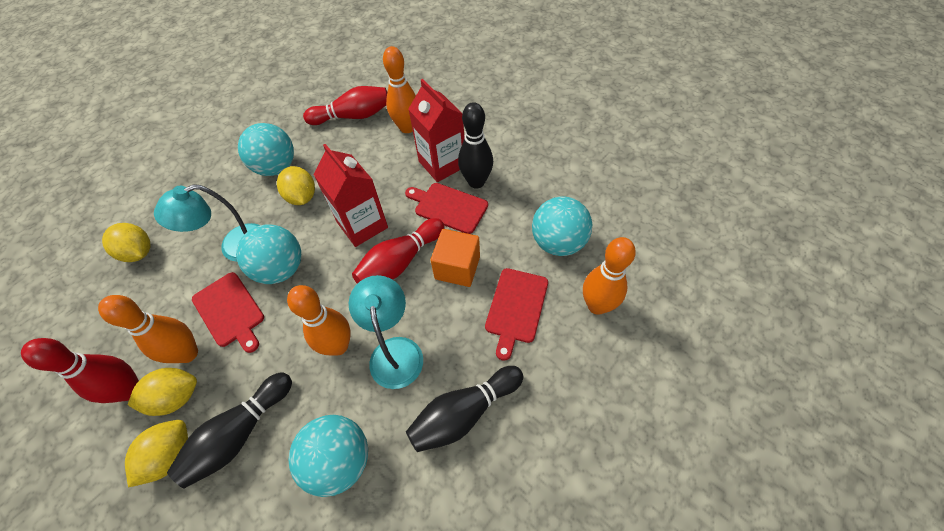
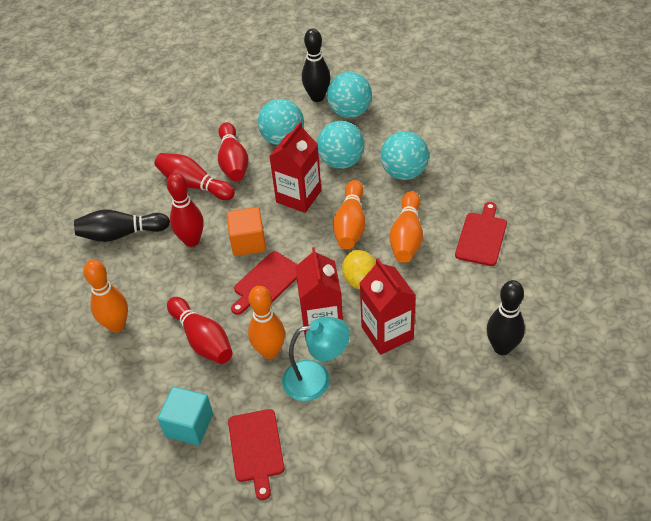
red bowling pin: [21,338,139,403] [303,86,387,125] [352,218,444,284] = 3 -> [155,153,235,200] [167,173,204,247] [167,297,233,364] [218,122,249,182] = 4
red carton: [314,144,388,247] [408,79,465,182] = 2 -> [269,122,321,213] [295,247,343,340] [360,258,416,355] = 3
turquoise cube: none = 0 -> [158,386,213,445] = 1
turquoise lamp: [154,184,260,262] [349,275,423,389] = 2 -> [282,317,350,401] = 1
yellow lemon: [102,223,150,262] [125,420,188,487] [128,368,197,416] [277,166,315,205] = 4 -> [342,250,376,289] = 1

